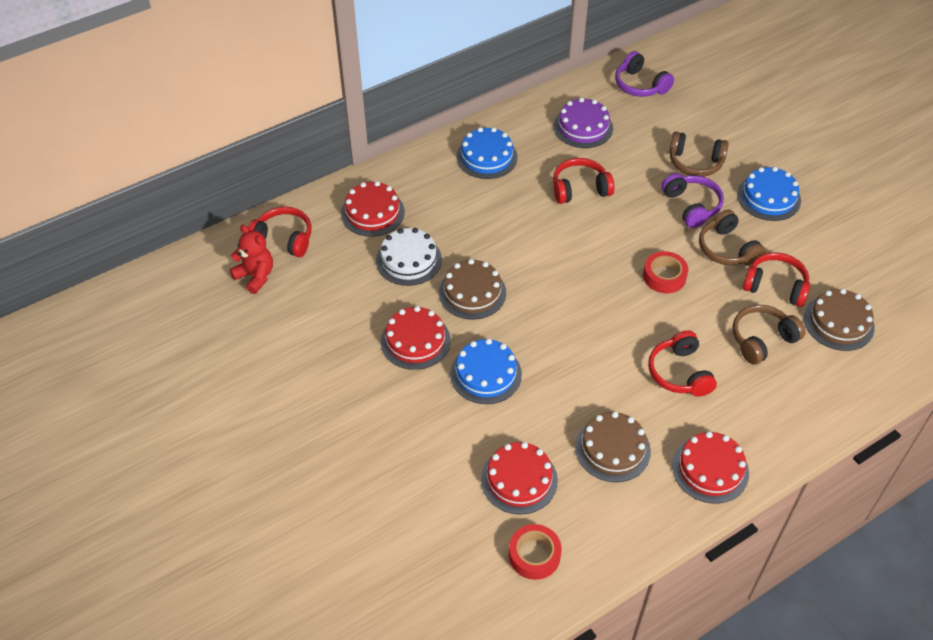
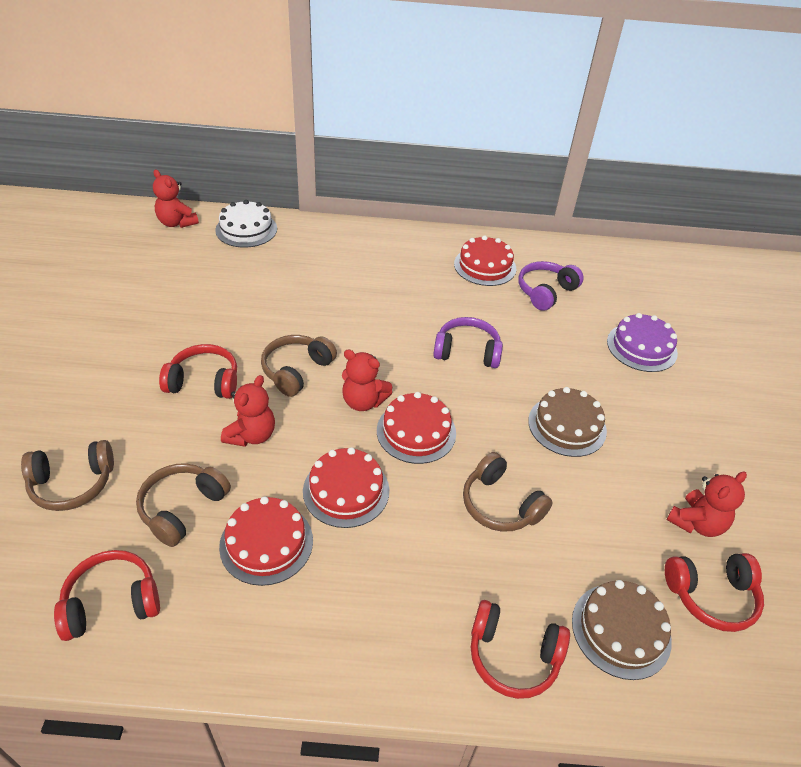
blue cake: [450,338,522,404] [457,127,518,179] [737,167,801,221] = 3 -> none = 0
brown cake: [439,259,506,319] [575,412,651,482] [804,288,875,351] = 3 -> [528,387,607,457] [572,580,672,680] = 2
brown headphones: [669,132,729,177] [699,210,766,266] [733,305,805,365] = 3 -> [21,440,114,511] [136,463,231,547] [261,335,337,397] [463,452,553,532] = 4
red tape: [509,524,562,580] [643,251,688,293] = 2 -> none = 0
red teddy bear: [230,225,273,294] = 1 -> [153,169,199,228] [221,375,275,447] [342,349,392,411] [667,471,747,537] = 4

